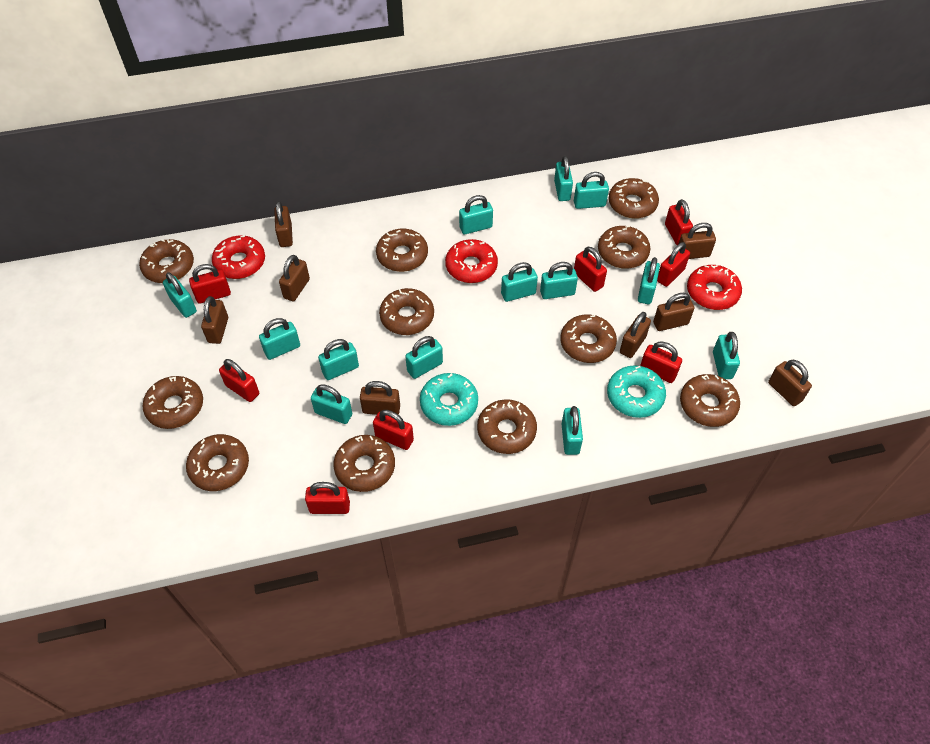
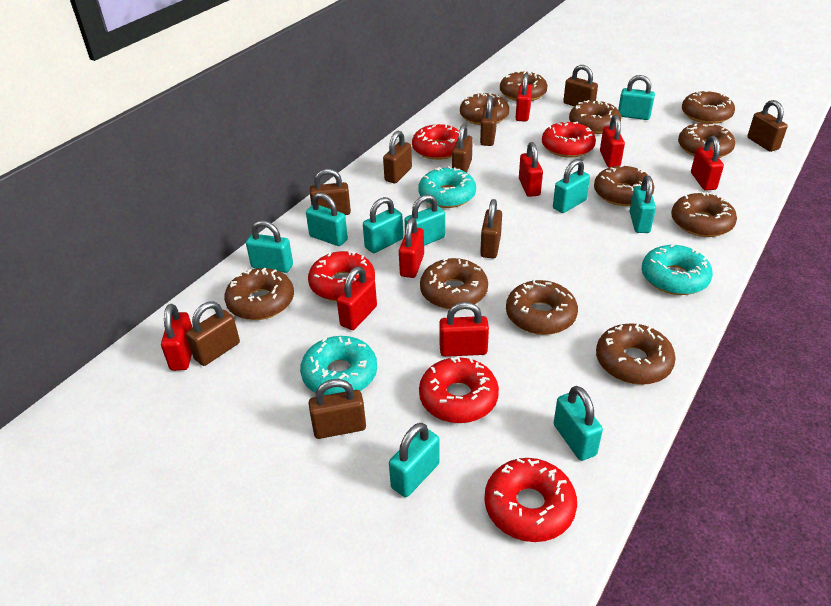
brown padlock: [201,296,228,344] [274,201,293,247] [279,255,310,301] [360,381,400,415] [620,312,651,358] [653,293,695,331] [679,223,716,259] [768,360,812,406] = 8 -> [186,301,240,366] [308,379,366,439] [310,169,351,215] [383,131,412,183] [452,124,473,173] [480,96,497,146] [480,199,502,258] [563,65,598,106] [747,100,788,152] = 9
red donut: [212,235,265,279] [445,239,498,283] [687,265,742,310] = 3 -> [308,251,375,301] [412,123,459,160] [419,356,499,423] [484,458,577,542] [542,122,596,157] = 5
turquoise donut: [420,373,478,426] [607,365,666,418] = 2 -> [300,336,377,396] [418,166,476,208] [642,243,713,295] = 3
turquoise padlock: [163,272,197,318] [259,318,300,360] [311,384,352,424] [318,339,359,380] [405,336,443,379] [459,195,493,234] [501,262,538,302] [540,262,578,299] [554,156,573,201] [562,406,583,455] [574,172,609,209] [638,257,660,304] [713,332,740,379] = 13 -> [246,221,293,273] [306,193,348,246] [363,197,403,253] [389,423,440,497] [405,194,445,246] [553,159,590,213] [554,386,603,461] [618,75,655,120] [630,175,656,233] = 9

